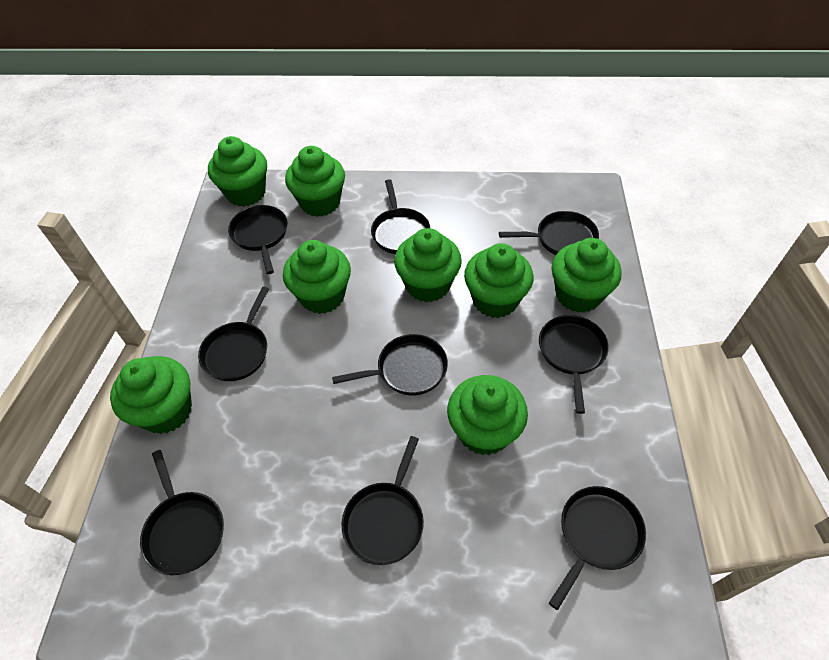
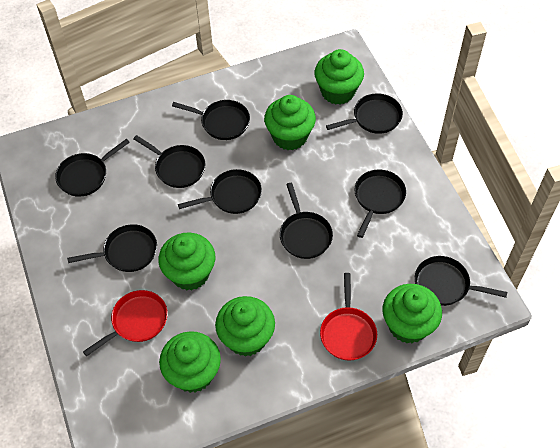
green cupcake: [110,356,192,434] [208,136,267,207] [283,240,351,314] [285,146,345,217] [394,228,462,302] [447,375,528,455] [464,243,533,318] [551,238,622,313] = 8 -> [158,232,215,290] [159,331,221,393] [215,296,275,357] [264,95,316,150] [314,49,364,105] [382,284,442,344] = 6
red pan: none = 0 -> [83,290,168,356] [320,273,377,360] = 2

